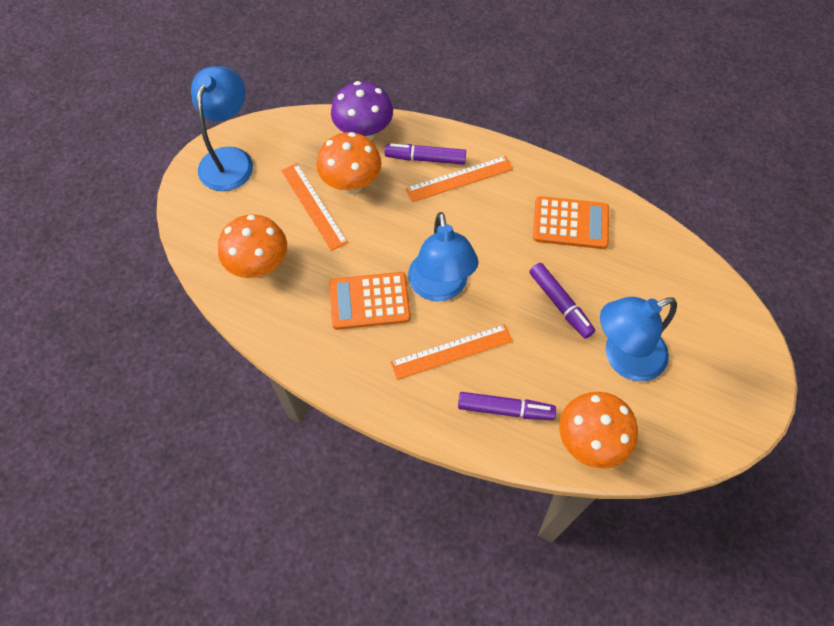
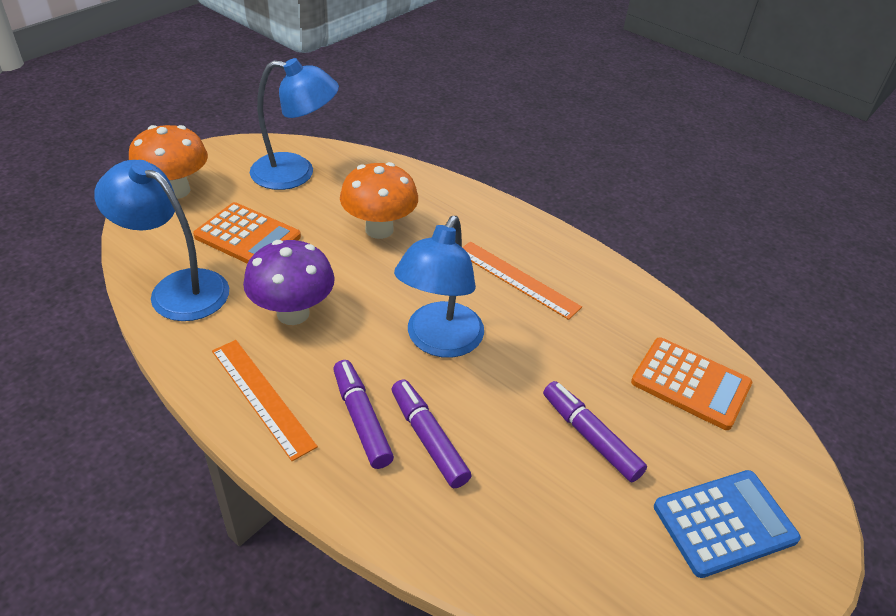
blue calculator: none = 0 -> [654,470,801,578] = 1
orange mushroom: [218,214,287,278] [316,132,382,194] [559,392,638,468] = 3 -> [129,125,208,199] [340,162,418,239] = 2
orange ruler: [281,163,348,251] [390,324,513,380] [406,156,513,202] = 3 -> [212,340,318,461] [462,242,582,320] = 2

